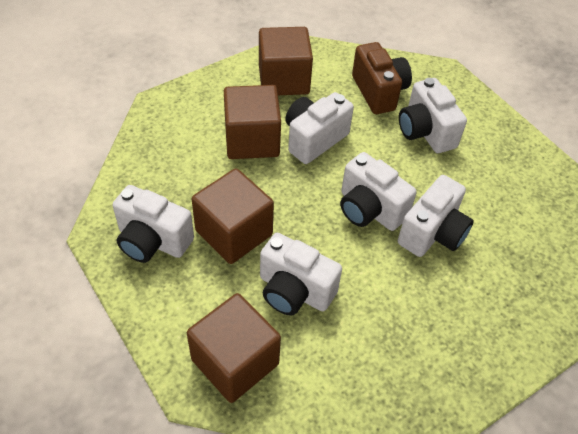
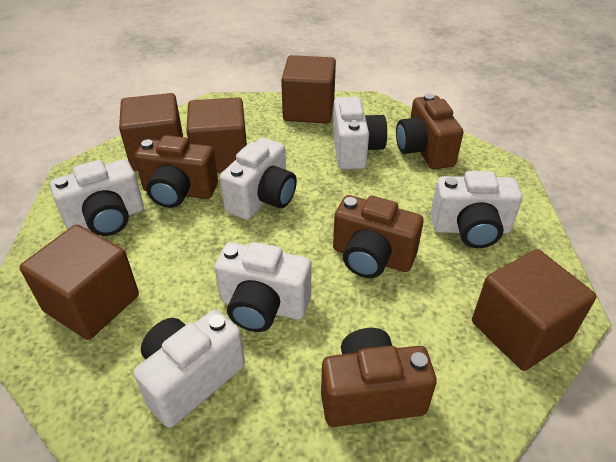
brown camera: [352,42,412,114] = 1 -> [134,135,218,208] [321,328,437,427] [333,195,424,278] [396,93,463,169] = 4
brown cube: [187,293,281,403] [192,168,274,264] [224,85,281,159] [259,27,313,95] = 4 -> [20,224,139,340] [119,93,183,171] [187,97,247,173] [281,55,336,124] [472,249,596,371] = 5

